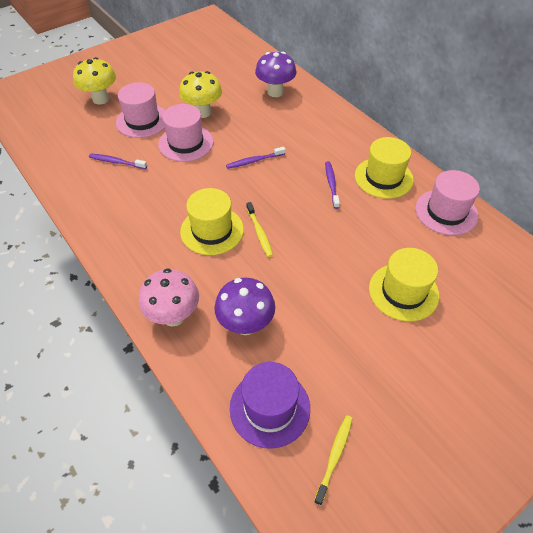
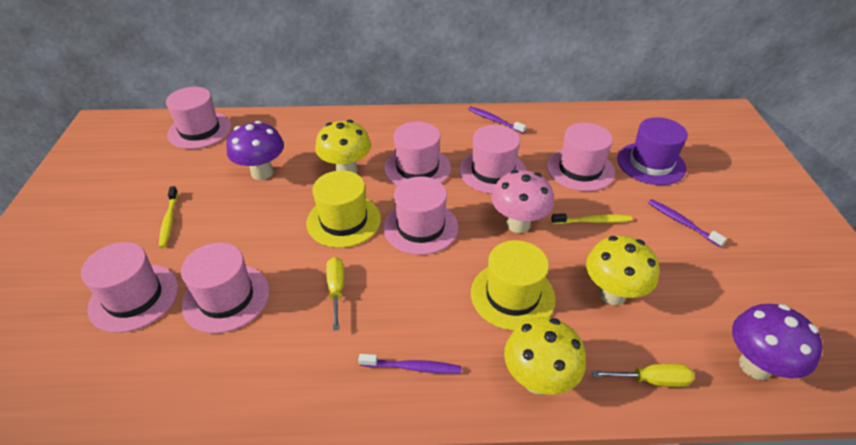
pink hat: [116,82,165,138] [158,104,214,162] [415,170,480,235] = 3 -> [81,242,178,333] [166,87,232,149] [181,243,269,333] [383,176,458,255] [384,121,451,186] [459,125,527,194] [547,123,615,191] = 7
yellow hat: [180,188,244,255] [355,137,414,199] [369,248,439,322] = 3 -> [306,170,381,248] [471,240,556,330] = 2
yellow mushroom: [73,57,116,105] [179,71,222,118] = 2 -> [315,120,371,174] [504,317,586,395] [586,236,659,305] = 3
yellow screwdriver: none = 0 -> [326,257,344,330] [592,364,695,387] = 2

